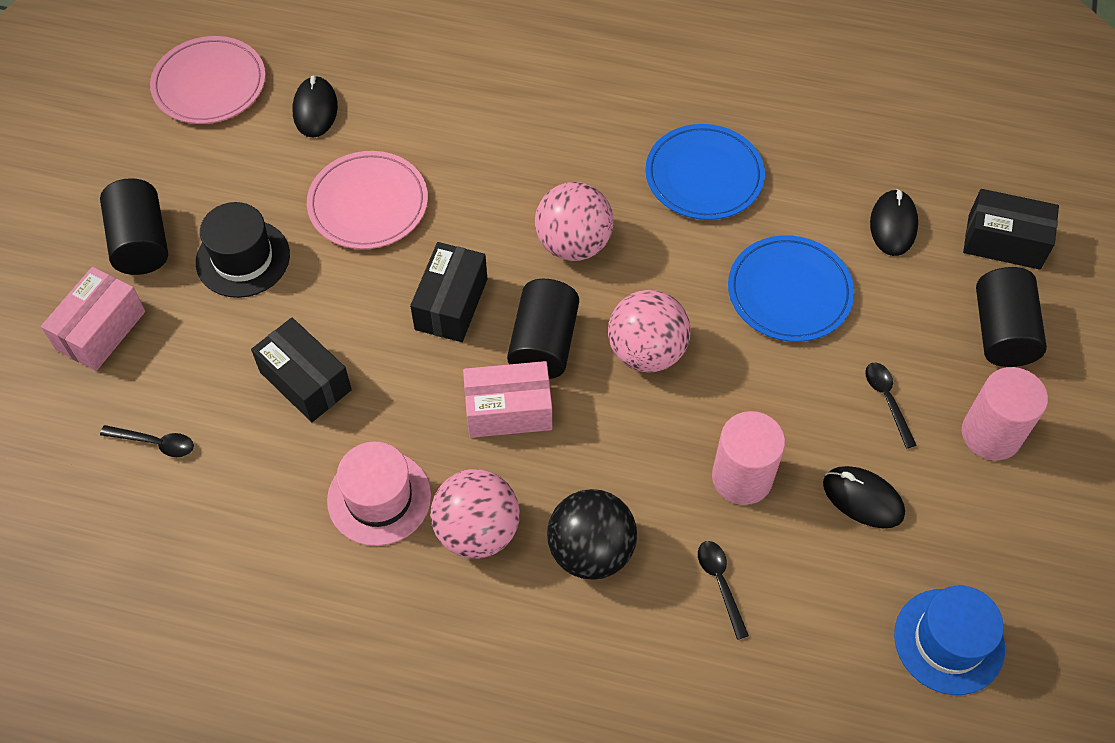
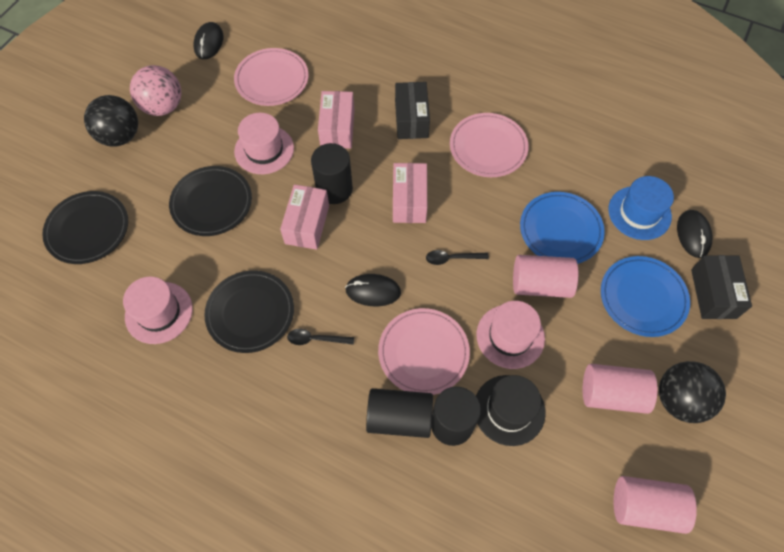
black ball: [547,489,637,580] = 1 -> [84,95,138,147] [659,361,726,423] = 2
black box: [251,318,352,422] [410,242,487,342] [963,189,1059,270] = 3 -> [395,82,430,139] [691,255,752,319] = 2
black plate: none = 0 -> [42,191,128,264] [169,166,252,236] [204,270,294,353] = 3
black spoon: [100,425,194,457] [698,541,749,640] [865,363,916,449] = 3 -> [287,329,354,345] [426,250,489,265] = 2
pink ball: [430,469,520,559] [535,182,613,261] [608,290,691,373] = 3 -> [130,65,182,116] = 1
pink box: [41,267,145,371] [463,361,552,438] = 2 -> [280,184,329,250] [318,91,354,148] [393,163,427,223] = 3
pink cylinder: [712,411,785,505] [962,367,1048,460] = 2 -> [513,255,578,298] [583,364,658,414] [614,476,697,534] = 3
pink hat: [327,442,431,546] = 1 -> [123,277,193,344] [234,113,294,174] [476,301,545,369] = 3
pink plate: [150,36,266,124] [307,151,428,249] = 2 -> [234,48,309,106] [378,308,470,395] [450,113,528,177] = 3

